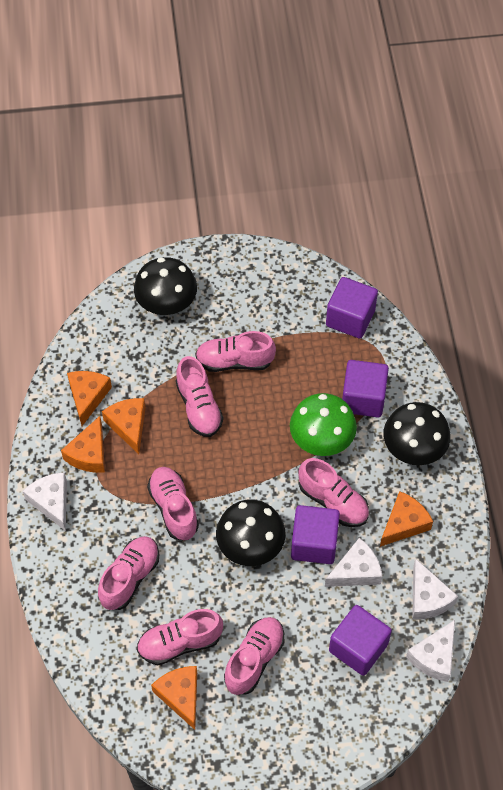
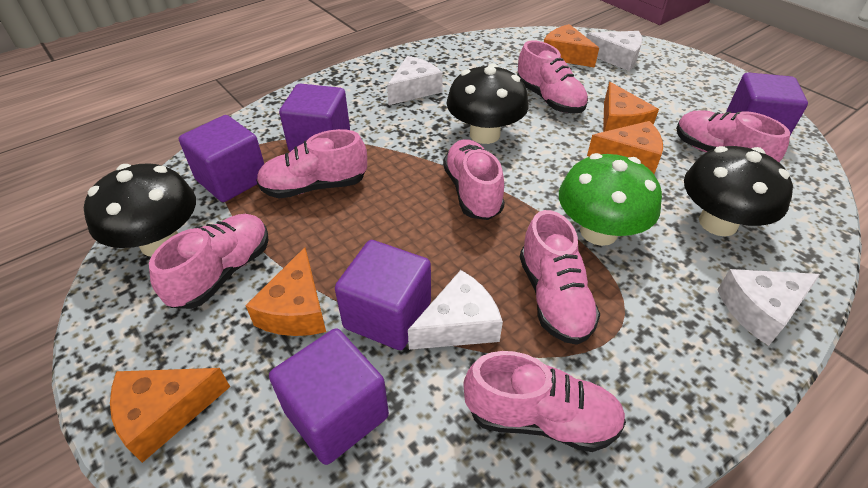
purple cube: [291,505,340,564] [326,277,378,338] [329,605,392,676] [342,360,389,417] = 4 -> [179,115,264,202] [269,328,389,465] [279,84,350,152] [335,240,431,350] [726,72,808,135] = 5

